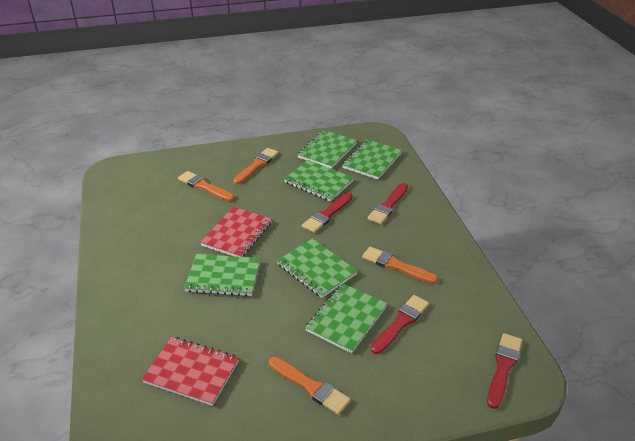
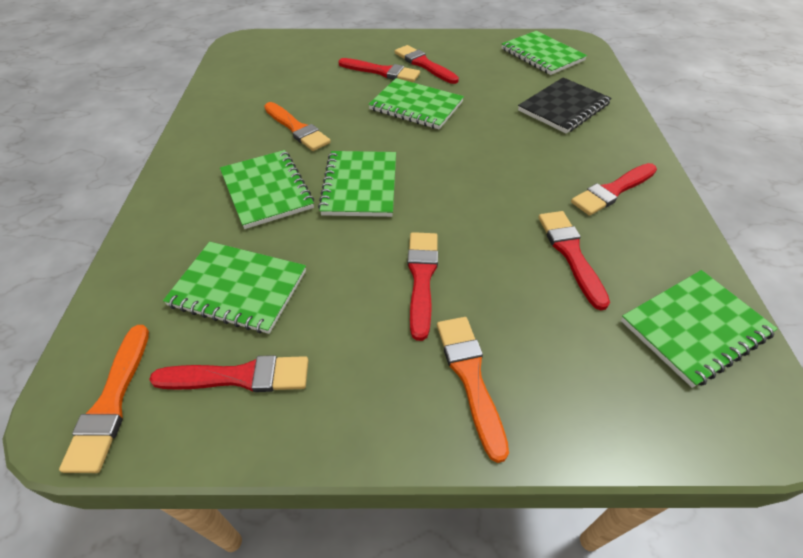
black notebook: none = 0 -> [518,77,612,134] = 1
orange brush: [178,171,234,201] [233,148,279,184] [269,357,351,415] [362,247,438,284] = 4 -> [59,325,149,473] [264,102,331,151] [437,317,509,463] = 3
red brush: [302,192,353,233] [367,183,408,224] [371,295,429,354] [487,333,522,409] = 4 -> [149,355,308,392] [338,58,420,82] [395,45,459,84] [407,232,438,341] [538,211,610,310] [571,163,657,216] = 6
red notebook: [142,337,239,406] [200,207,272,257] = 2 -> none = 0

